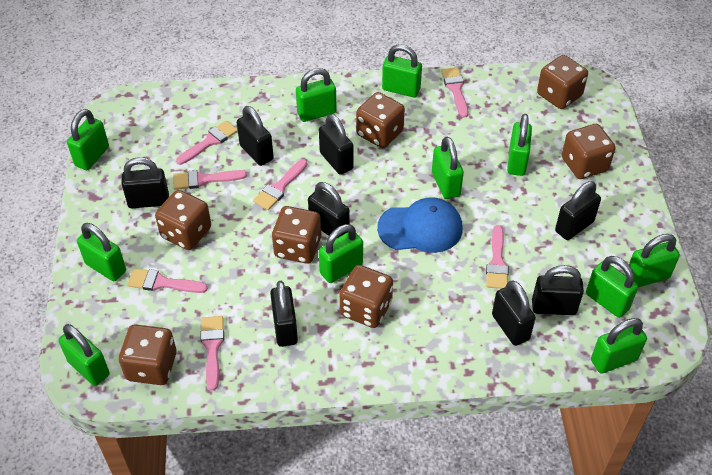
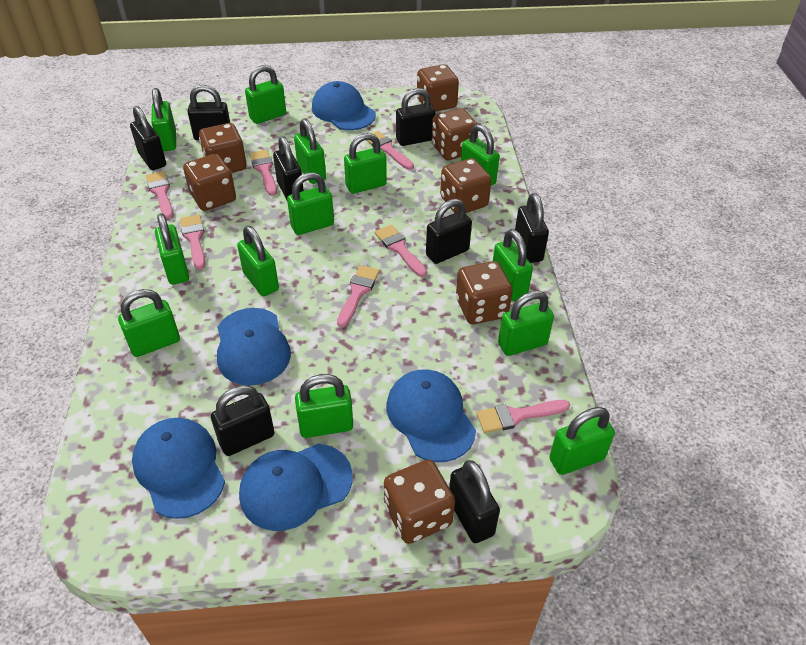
blue cap: [377,197,463,253] = 1 -> [132,418,225,519] [217,308,291,386] [239,444,353,531] [312,81,376,130] [386,370,476,462] = 5
green padlock: [58,324,110,386] [67,109,109,170] [77,223,126,281] [296,68,337,122] [319,224,363,283] [382,44,422,97] [432,137,464,199] [507,114,532,176] [586,256,638,318] [591,318,647,374] [629,234,680,287] = 11 -> [118,289,180,357] [152,88,176,151] [155,213,189,285] [237,226,279,296] [245,65,286,124] [287,172,334,235] [294,119,326,184] [295,374,353,438] [344,133,387,194] [461,124,500,186] [493,229,533,301] [498,291,554,356] [549,407,615,475] = 13

